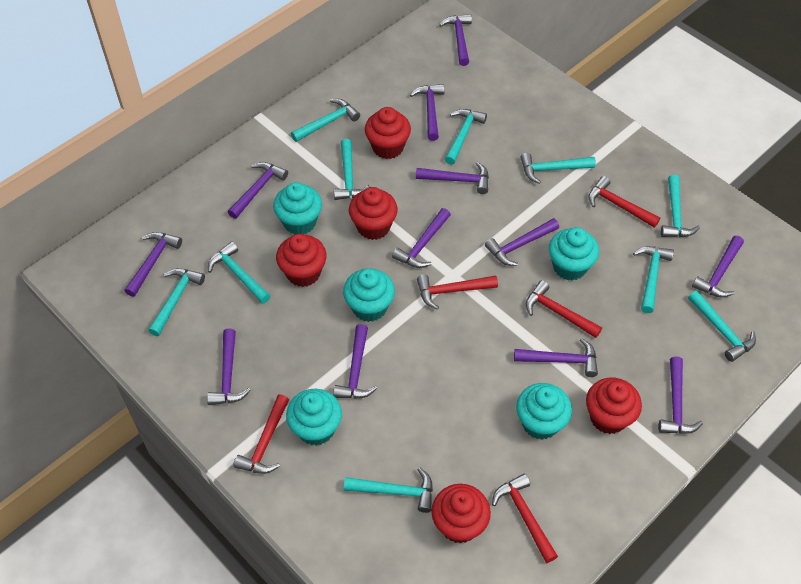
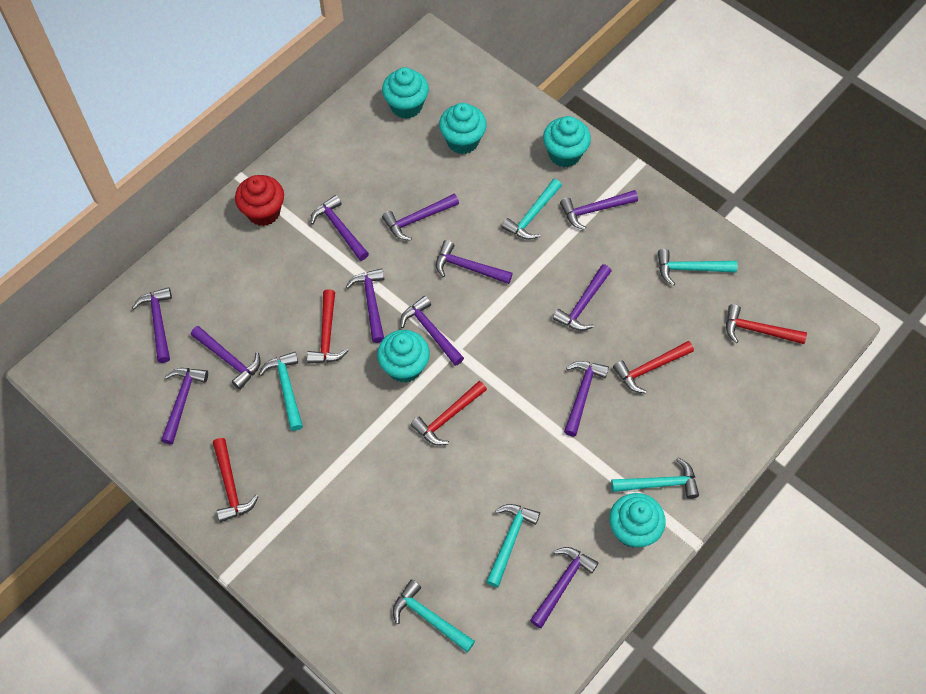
red cupcake: [276,234,327,287] [349,187,398,240] [365,107,411,159] [431,484,491,544] [586,378,642,434] = 5 -> [235,175,284,226] = 1
turquoise hammer: [148,268,205,336] [208,241,270,304] [291,99,360,142] [334,139,371,200] [344,468,433,513] [445,109,487,165] [520,153,596,184] [633,246,674,313] [661,175,700,237] [688,291,756,362] = 10 -> [259,352,303,431] [393,579,475,652] [486,504,540,587] [502,179,562,240] [611,458,699,499] [658,249,738,286] = 6

